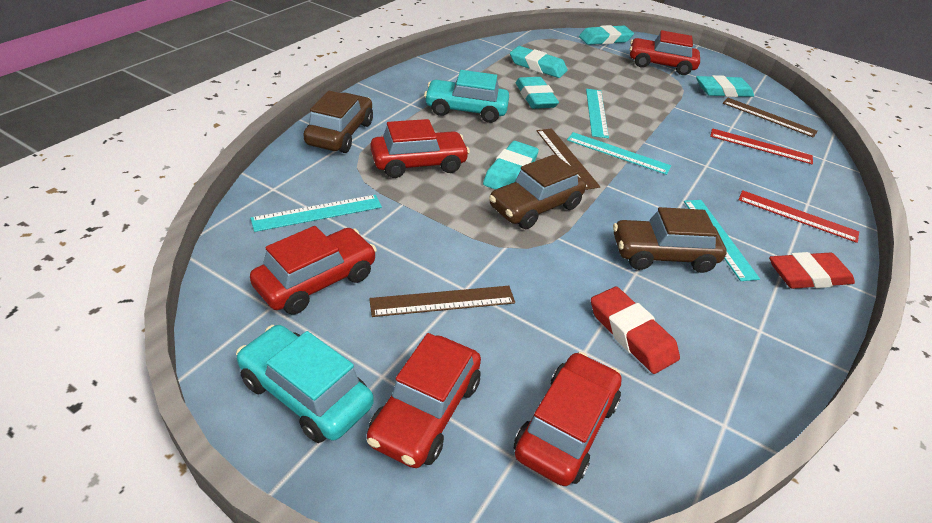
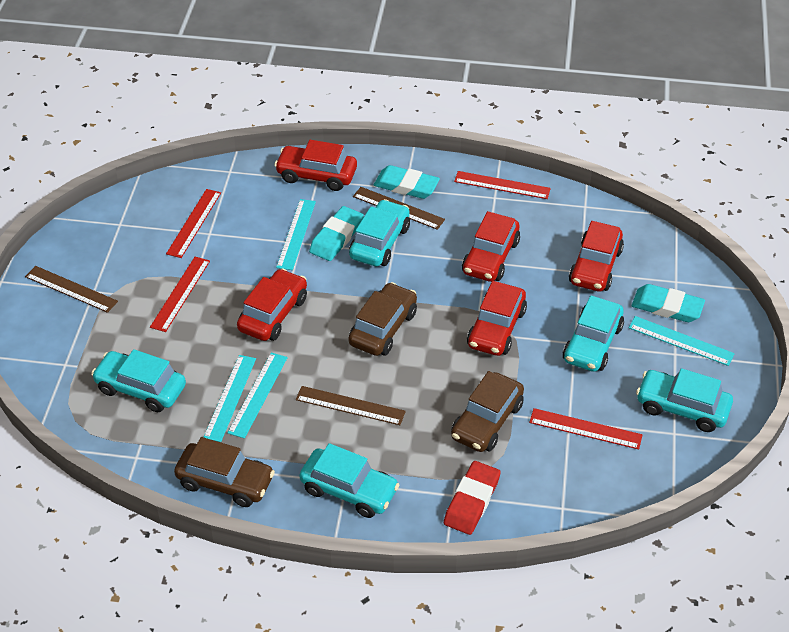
red eraser: [591,286,680,374] [769,252,855,289] = 2 -> [444,461,501,535] = 1
red ruler: [710,128,813,164] [739,190,859,243] = 2 -> [150,257,210,332] [166,189,221,258] [454,171,551,199] [529,408,643,449] = 4
turquoise car: [236,325,374,443] [424,70,509,123] = 2 -> [91,349,186,412] [299,443,399,518] [349,199,410,266] [563,296,624,372] [636,368,733,432] = 5
turquoise eraser: [483,141,539,189] [510,46,568,78] [516,77,559,109] [579,25,634,45] [696,75,754,97] = 5 -> [309,206,364,261] [374,165,440,199] [632,284,705,322] = 3

